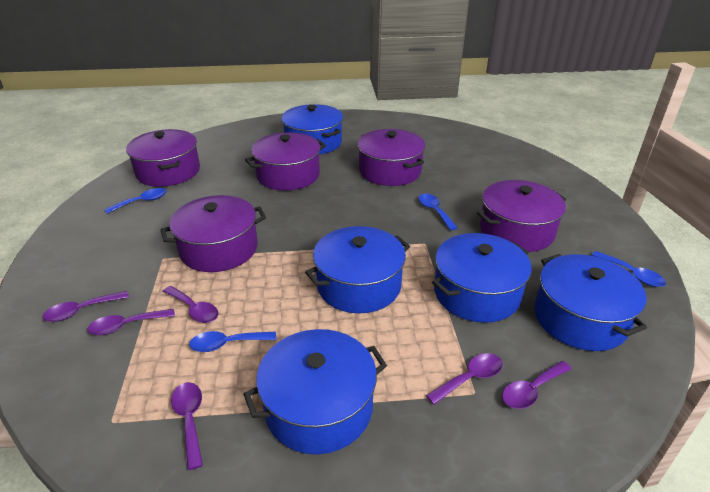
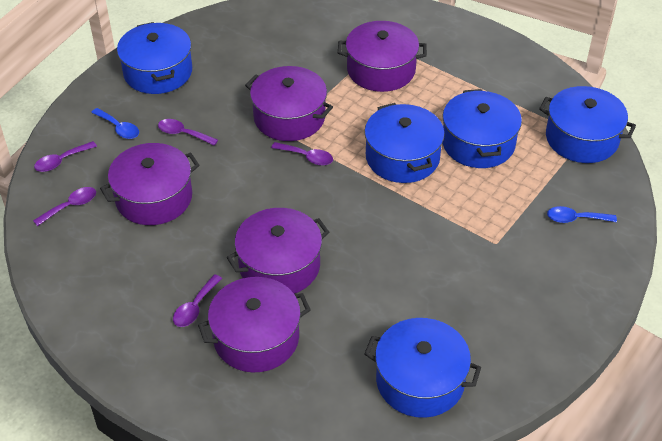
blue spoon: [104,188,166,214] [189,331,276,352] [419,194,458,230] [592,251,666,287] = 4 -> [91,108,139,139] [547,206,617,223] = 2
purple spoon: [42,291,129,322] [87,309,175,335] [163,286,219,323] [171,382,203,470] [426,353,503,405] [502,361,571,409] = 6 -> [33,187,96,226] [34,141,97,172] [158,119,218,146] [173,274,222,327] [271,142,333,166] = 5

